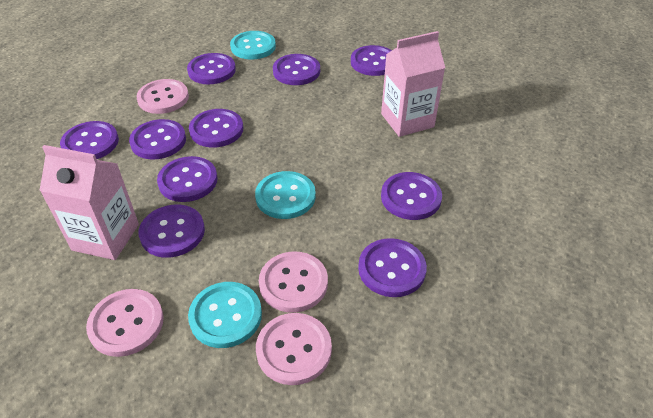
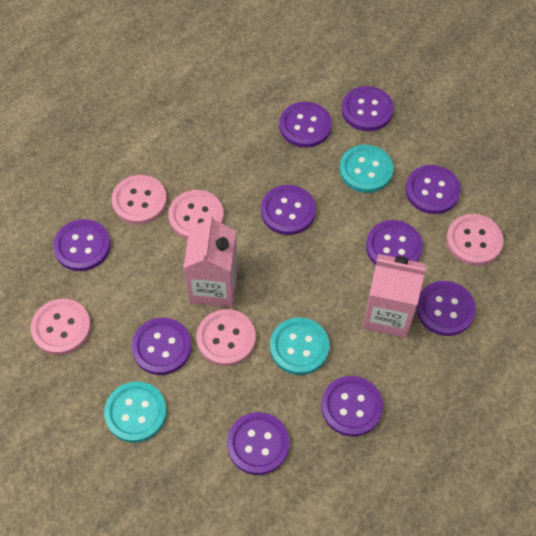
pink button: [86,289,164,357] [136,79,189,114] [256,313,332,385] [259,252,328,313] = 4 -> [31,299,91,355] [111,175,167,224] [168,190,224,239] [197,309,256,366] [446,214,504,266] = 5

